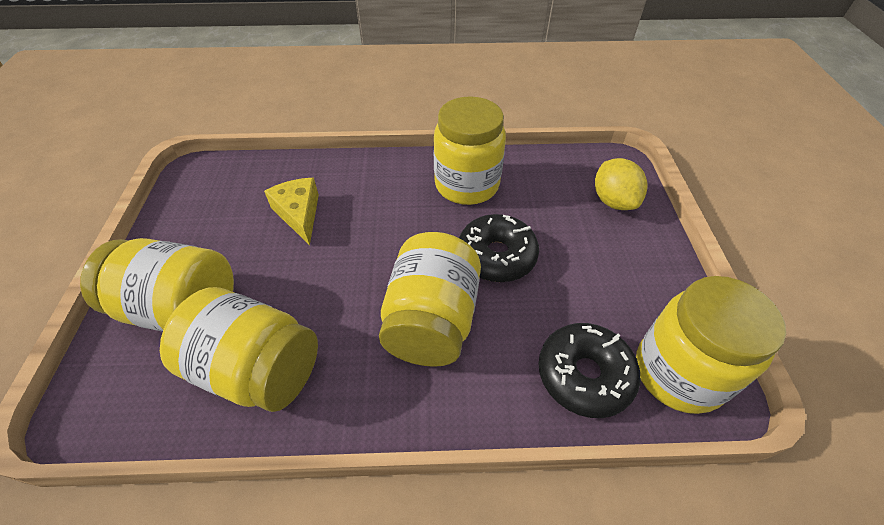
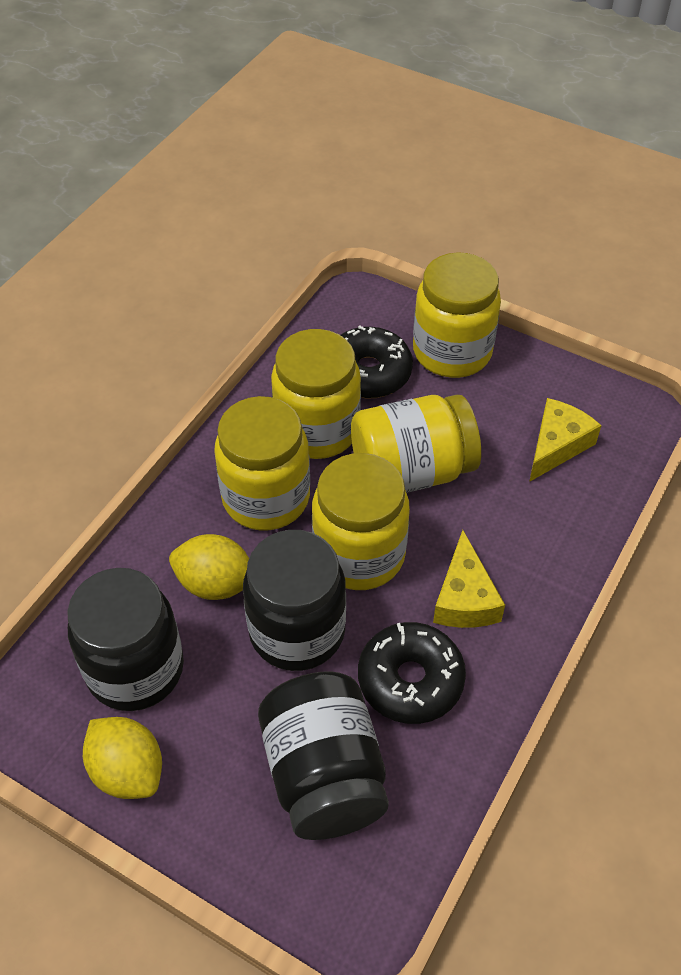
black jar: none = 0 -> [67,568,184,711] [243,530,346,671] [258,671,389,840] = 3
yellow cheese: [264,178,319,245] = 1 -> [433,530,505,628] [529,398,602,482] = 2
yellow lemon: [595,158,648,210] = 1 -> [83,717,162,799] [169,534,249,600] = 2

